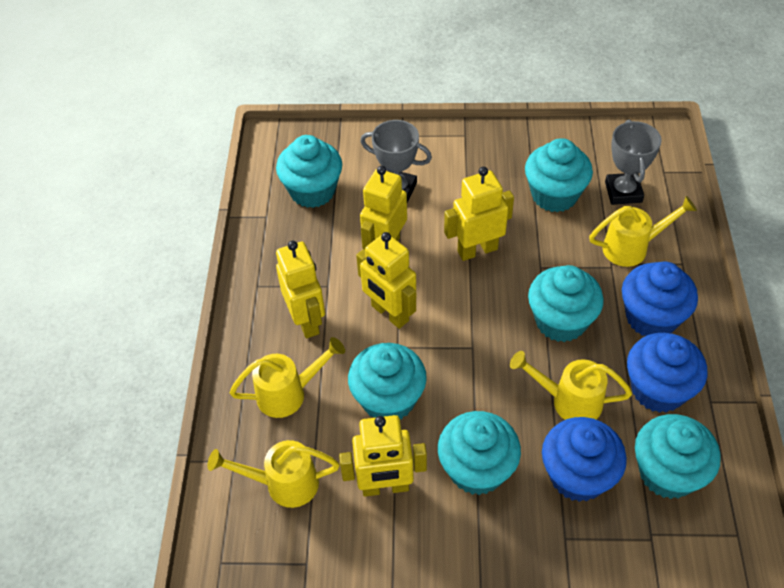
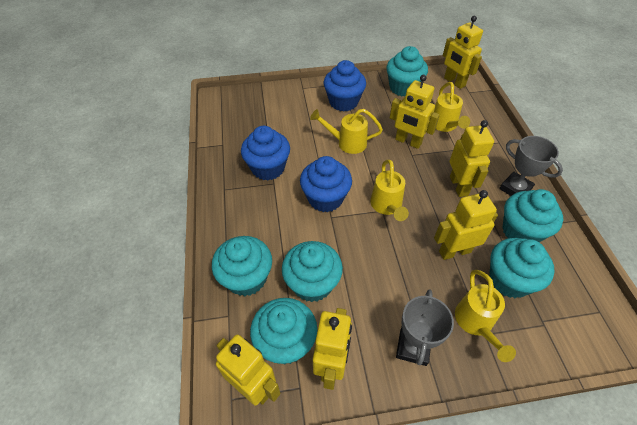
yellow robot: [276,240,325,338] [339,415,427,497] [356,232,416,329] [360,166,407,249] [444,167,514,261] = 5 -> [216,334,281,405] [313,308,352,390] [390,75,440,149] [434,190,498,260] [443,16,483,89] [449,120,494,197] = 6

